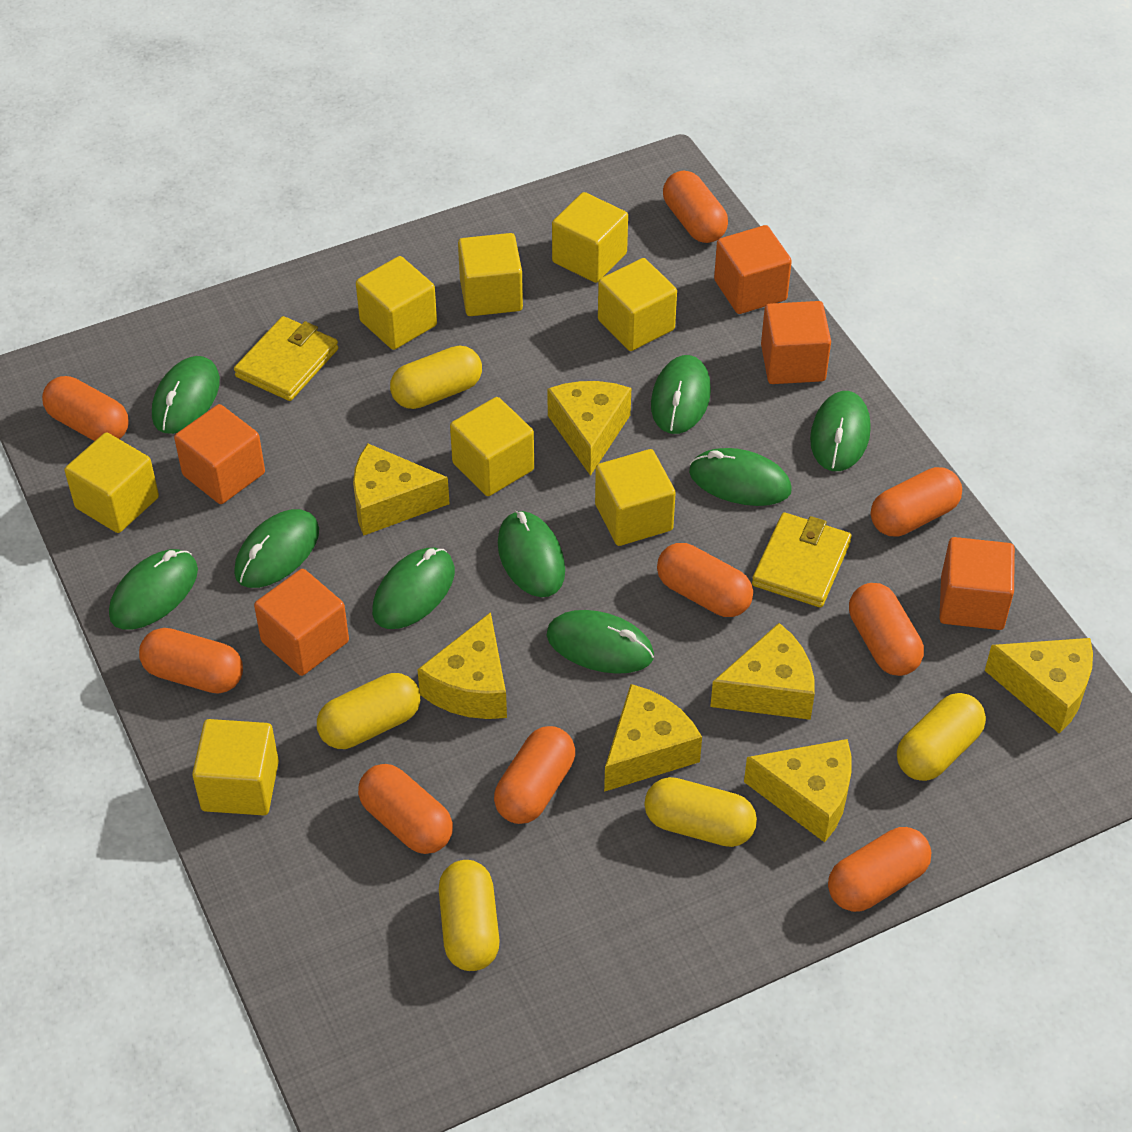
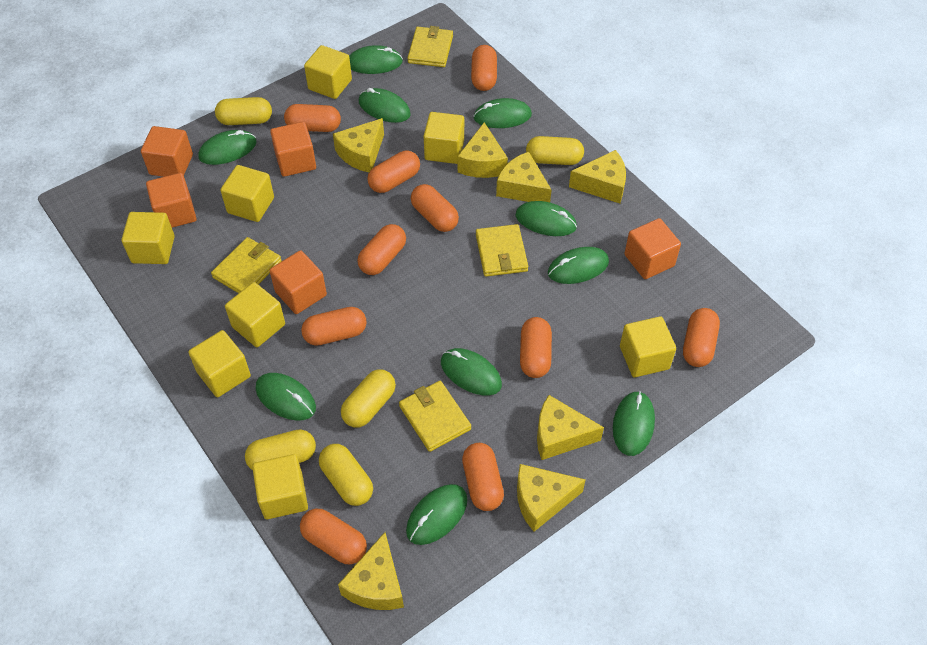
green mouse: [109,549,198,629] [152,356,220,434] [234,509,319,588] [372,548,455,629] [498,511,565,597] [546,610,654,674] [651,355,711,434] [689,448,792,506] [810,391,871,471] = 9 -> [198,130,257,165] [256,373,316,421] [349,45,403,74] [359,88,411,123] [406,484,467,545] [441,348,502,395] [474,98,532,128] [515,201,577,236] [548,247,609,284] [613,391,655,456] = 10
orange capsule: [42,376,129,441] [139,628,243,694] [358,764,453,854] [494,726,575,824] [657,543,753,617] [663,171,728,243] [828,827,931,912] [849,583,924,676] [871,467,962,537] = 9 -> [284,104,341,132] [300,509,367,564] [301,307,367,346] [357,224,406,275] [367,151,420,193] [411,184,459,232] [462,443,504,511] [471,45,497,91] [520,317,552,378] [683,308,720,367] = 10
yellow wallet: [234,316,339,401] [752,512,852,608] = 2 -> [211,237,282,293] [399,381,471,452] [407,26,453,67] [476,224,528,277] = 4

